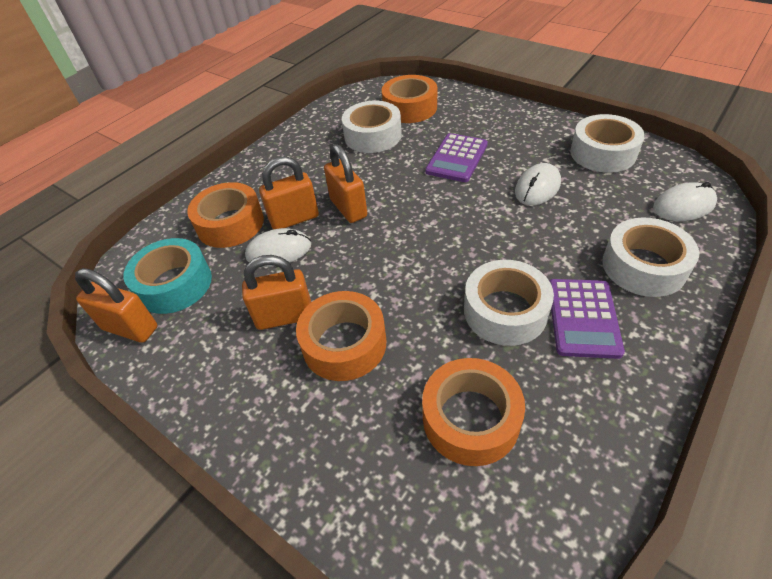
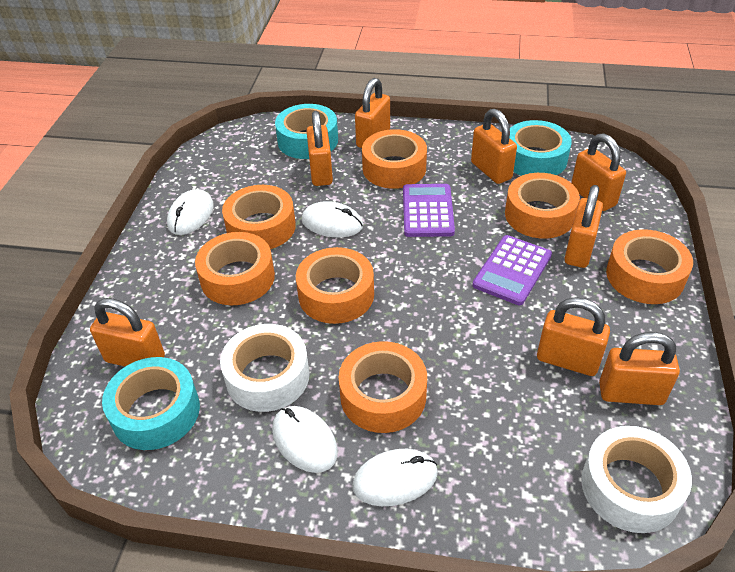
orange padlock: [75,268,157,343] [242,255,311,330] [259,156,319,229] [324,144,367,223] = 4 -> [90,298,165,367] [306,111,333,186] [355,78,390,148] [471,109,517,184] [537,297,610,376] [564,185,603,268] [571,133,626,211] [599,332,680,405] = 8
orange tape: [187,182,264,248] [296,291,386,381] [382,75,437,123] [422,358,525,466] = 4 -> [195,232,275,305] [222,185,296,249] [296,247,374,324] [339,341,427,433] [362,129,427,189] [505,173,580,239] [606,229,693,304] = 7
turquoise tape: [123,238,212,314] = 1 -> [102,357,200,450] [275,104,338,159] [509,120,572,176] = 3
white mouse: [245,228,311,267] [515,163,561,205] [653,182,717,221] = 3 -> [167,189,214,235] [272,406,338,473] [301,201,363,237] [352,449,438,506] = 4
white tape: [342,101,402,153] [464,260,554,346] [570,114,645,173] [602,218,699,297] = 4 -> [220,324,310,412] [581,426,692,533] = 2

